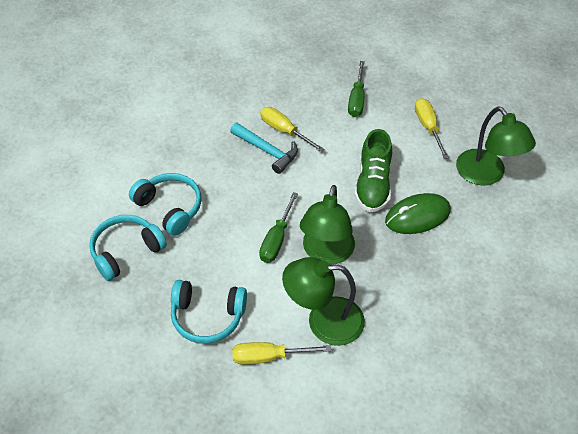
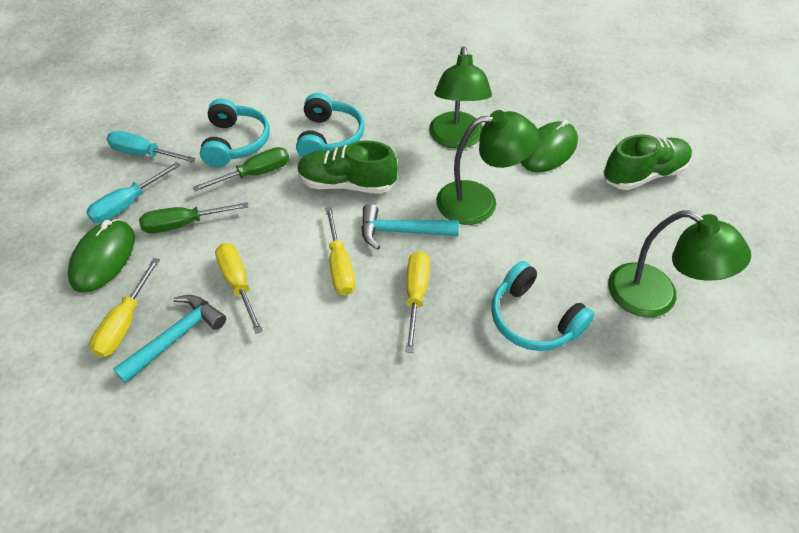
green mouse: [385,193,451,234] = 1 -> [68,219,135,293] [521,119,578,173] = 2
green shoe: [355,129,392,212] = 1 -> [297,141,398,194] [603,134,692,190] = 2
turquoise hammer: [230,123,298,174] = 1 -> [113,295,226,383] [361,204,459,250] = 2
turquoise screwdriver: none = 0 -> [86,162,181,223] [106,131,196,163] = 2
yellow screwdriver: [232,342,331,365] [260,107,324,152] [415,98,449,159] = 3 -> [89,258,160,357] [215,243,263,334] [325,207,355,296] [406,251,430,353] = 4

